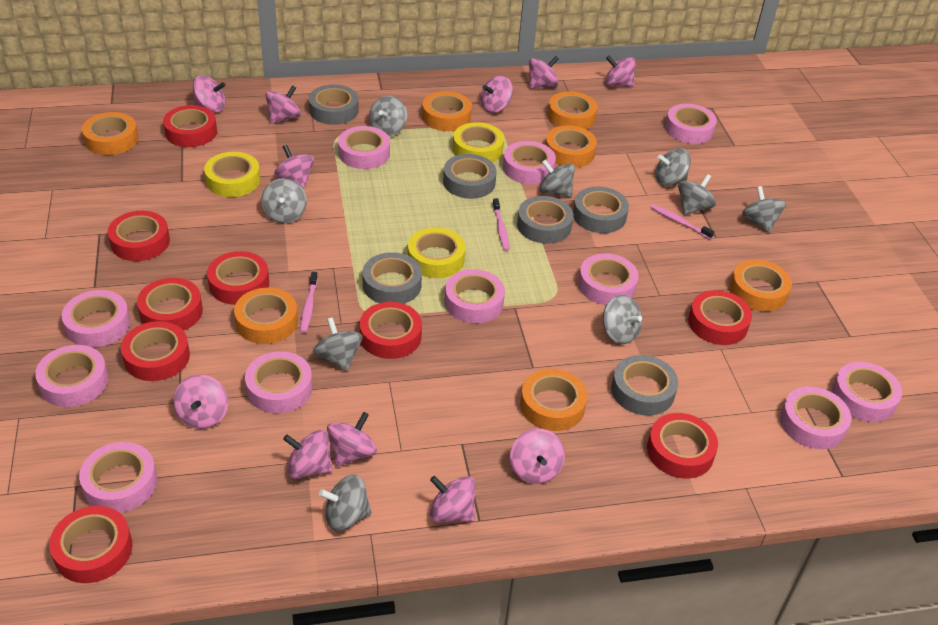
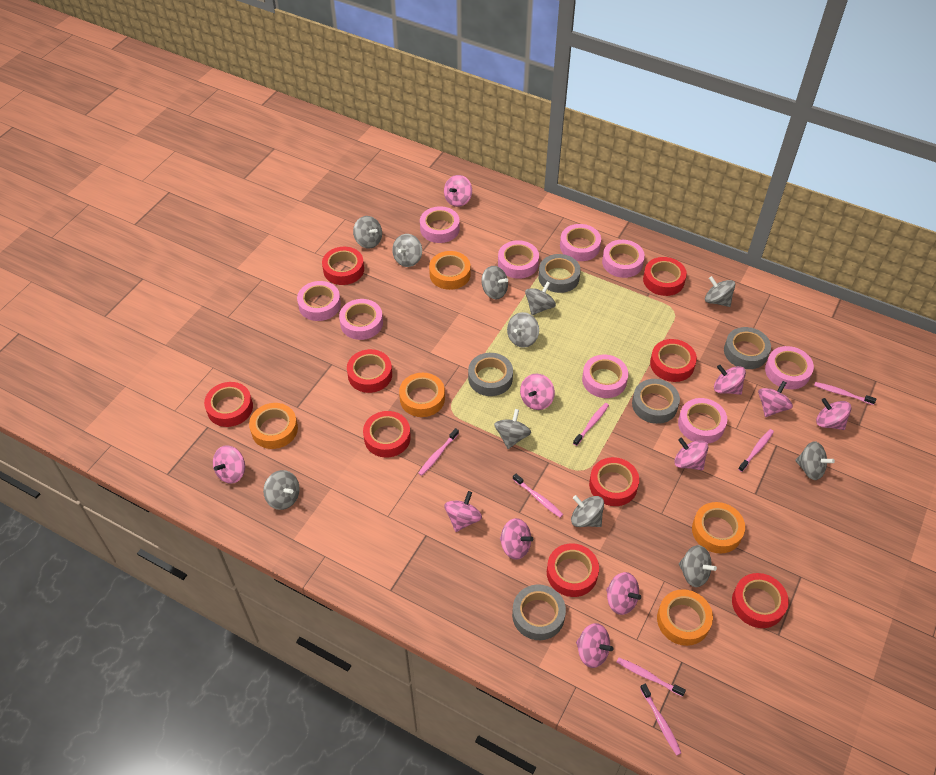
grey spinning top: [261,178,307,223] [313,317,363,371] [319,475,372,531] [369,96,407,136] [539,159,575,197] [603,295,642,344] [655,148,691,186] [678,174,716,215] [742,186,786,233] = 9 -> [263,470,300,510] [353,216,382,249] [392,234,422,267] [482,266,508,299] [494,409,531,449] [507,312,539,348] [525,281,556,315] [571,495,604,527] [679,545,717,587] [705,276,735,307] [795,441,835,480] = 11
grey tape: [309,85,359,125] [363,252,422,304] [443,154,497,199] [517,196,573,244] [573,186,629,233] [611,355,678,415] = 6 -> [468,353,513,396] [512,584,566,640] [538,254,581,293] [632,379,680,424] [724,327,771,369] = 5
orange tape: [82,112,138,155] [234,288,298,344] [422,91,472,131] [520,369,587,431] [545,125,597,168] [548,91,598,129] [730,260,792,311] = 7 -> [249,403,298,449] [399,373,445,417] [429,251,471,290] [657,589,713,646] [692,502,745,554] = 5
pink tape: [35,345,108,407] [61,290,130,347] [79,442,157,513] [245,351,312,413] [338,126,390,169] [444,269,505,323] [503,141,556,184] [578,254,639,305] [665,104,717,144] [780,387,851,449] [832,362,902,422] = 11 -> [297,281,341,321] [339,299,383,340] [420,206,460,243] [498,240,539,279] [560,224,601,261] [582,355,629,398] [602,240,645,278] [678,398,727,444] [765,346,814,389] = 9
pink toothbrush: [300,272,318,333] [493,198,510,251] [650,204,714,239] = 3 -> [418,428,459,476] [513,473,563,518] [573,403,609,446] [617,657,686,697] [640,684,681,756] [738,429,774,472] [814,382,876,405] = 7
yellow tape: [204,152,260,197] [408,228,465,278] [453,122,504,163] = 3 -> none = 0

